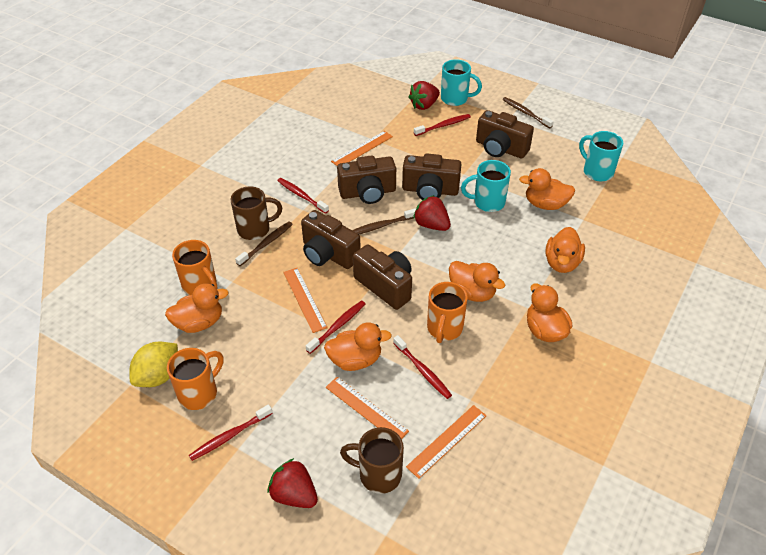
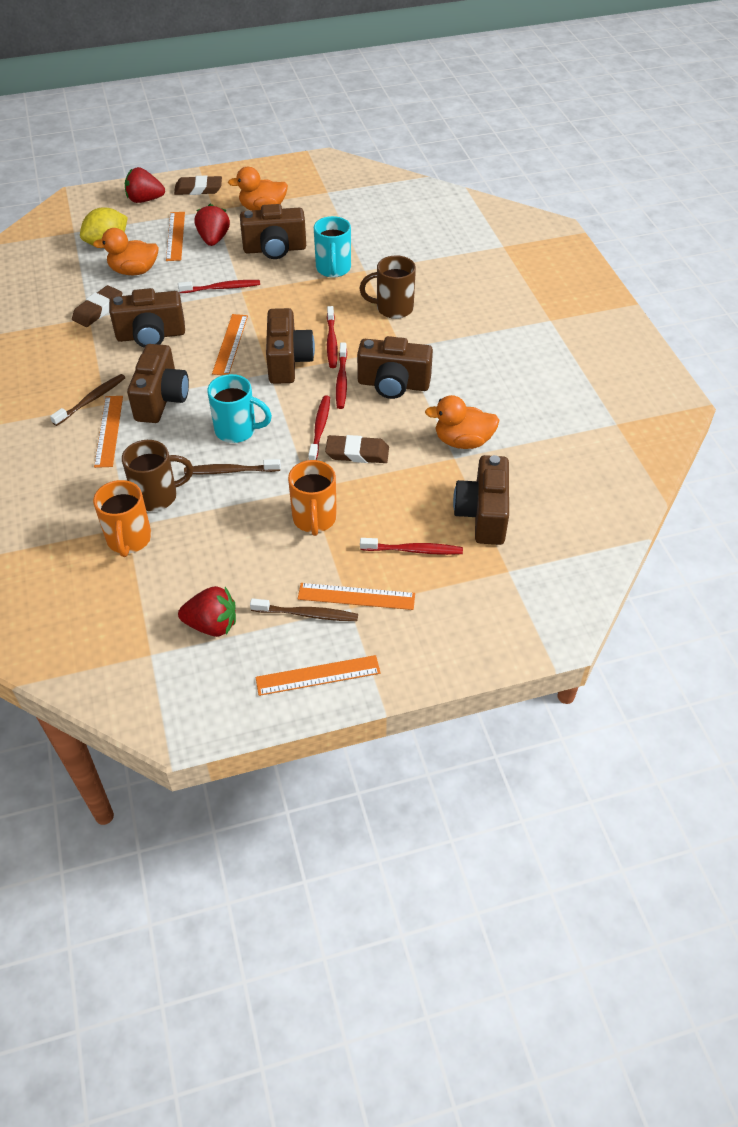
brown camera: [301,210,361,269] [337,155,396,204] [353,244,412,310] [402,153,462,200] [476,110,534,159] = 5 -> [109,288,185,348] [127,344,189,423] [240,204,306,259] [266,308,315,384] [357,336,433,399] [453,455,509,545] = 6
brown eraser: none = 0 -> [72,285,122,327] [174,176,222,195] [325,435,389,463] = 3
orange duck: [165,283,229,333] [324,322,392,371] [449,261,505,302] [519,168,575,210] [527,283,572,342] [545,227,585,273] = 6 -> [93,228,159,275] [228,167,288,211] [425,395,500,449] = 3
orange mug: [167,348,224,410] [172,240,218,295] [427,282,468,343] = 3 -> [93,480,152,557] [288,460,337,536] = 2
orange ruler: [283,268,328,333] [326,377,409,439] [331,131,393,166] [406,405,487,479] = 4 -> [94,396,123,468] [166,212,185,261] [212,314,248,375] [256,655,381,696] [298,583,415,610] = 5
turquoise mug: [441,59,482,106] [461,160,511,212] [579,131,623,181] = 3 -> [207,374,272,443] [314,216,351,278] = 2

